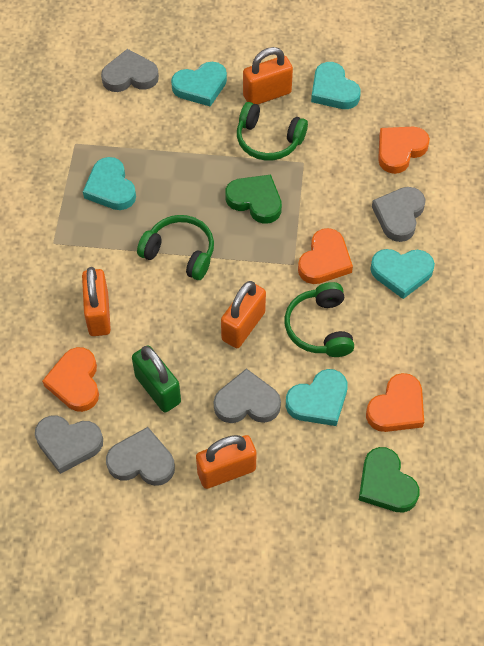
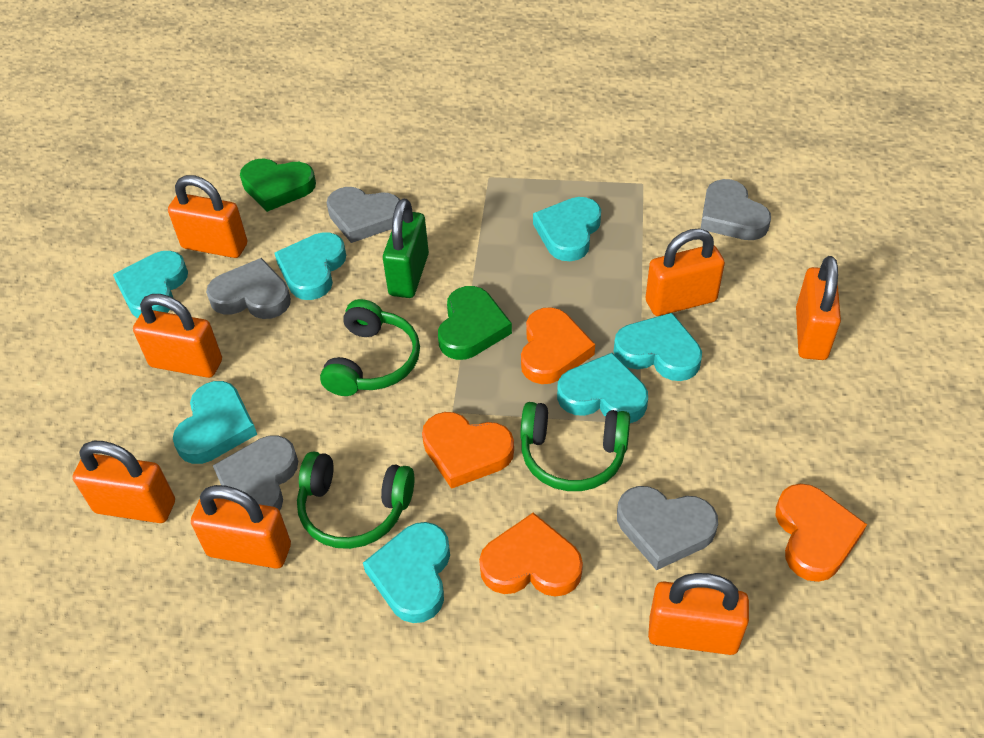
orange padlock: [82,267,111,336] [196,435,257,489] [221,281,266,348] [243,47,293,105] = 4 -> [73,441,175,523] [133,294,222,378] [168,175,247,258] [191,485,291,569] [646,229,725,316] [648,573,749,655] [796,256,841,360] = 7
turquoise heart: [83,157,136,210] [171,62,227,106] [286,369,348,426] [311,62,361,109] [370,249,435,299] = 5 -> [113,251,188,318] [173,381,257,464] [275,232,346,300] [363,522,450,623] [533,197,601,261] [557,353,648,423] [614,313,702,381] = 7

